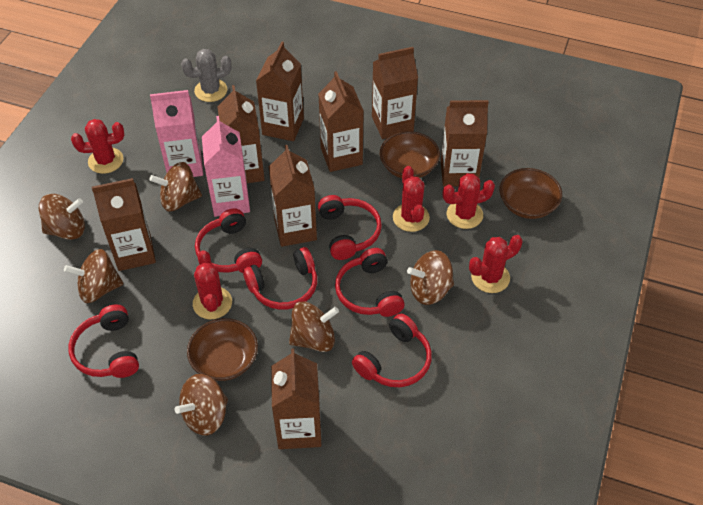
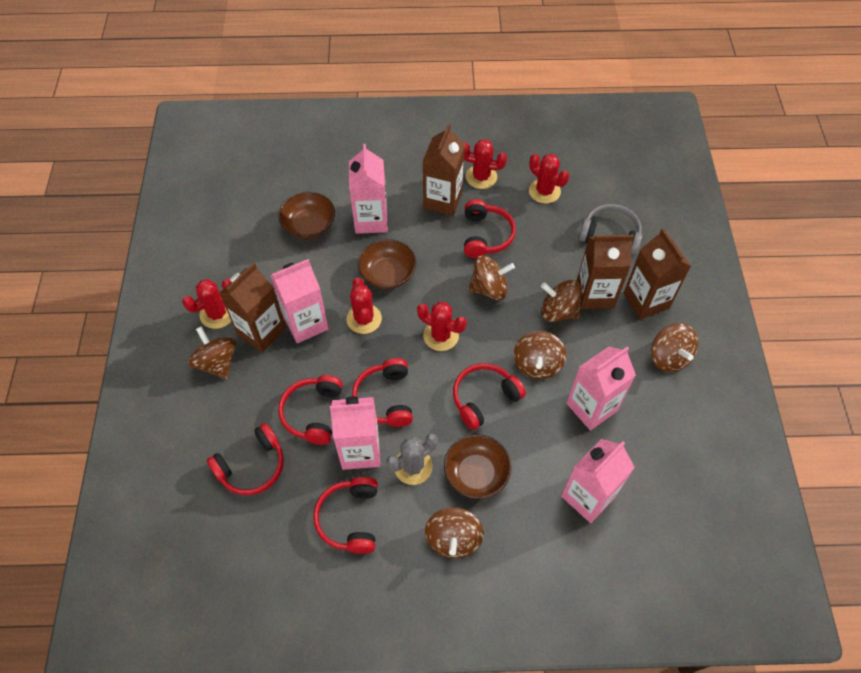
brown carton: [92,178,156,271] [217,85,265,183] [256,42,304,141] [269,145,317,247] [271,349,321,449] [318,71,364,172] [372,47,418,139] [441,100,489,187] = 8 -> [219,262,286,352] [422,124,465,216] [577,235,634,309] [624,228,691,319] = 4
grey headphones: none = 0 -> [579,204,642,255] = 1
pink carton: [150,90,203,177] [202,116,250,217] = 2 -> [270,259,329,343] [330,396,380,470] [349,144,388,234] [561,439,635,523] [566,347,636,431] = 5

